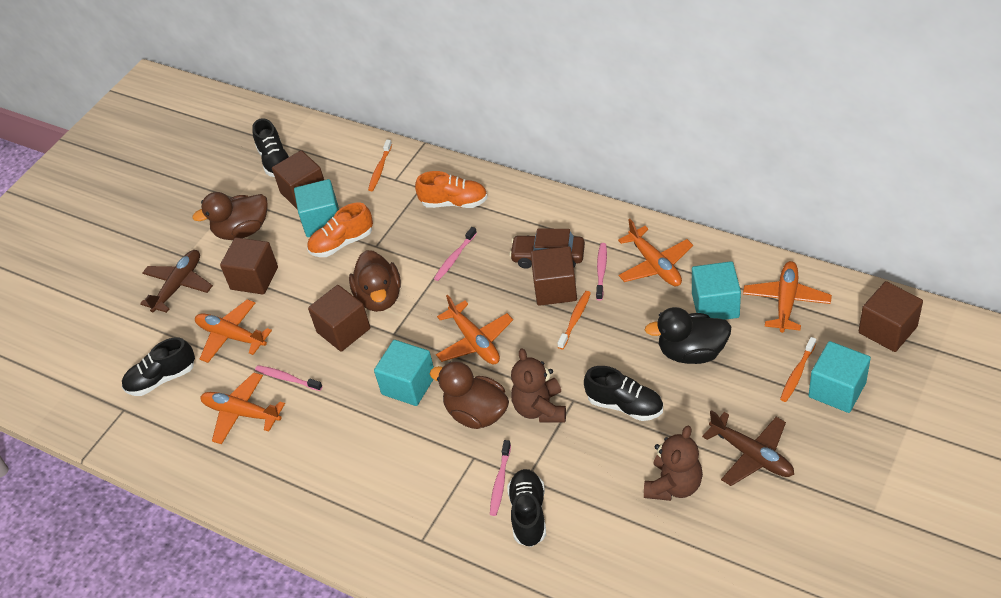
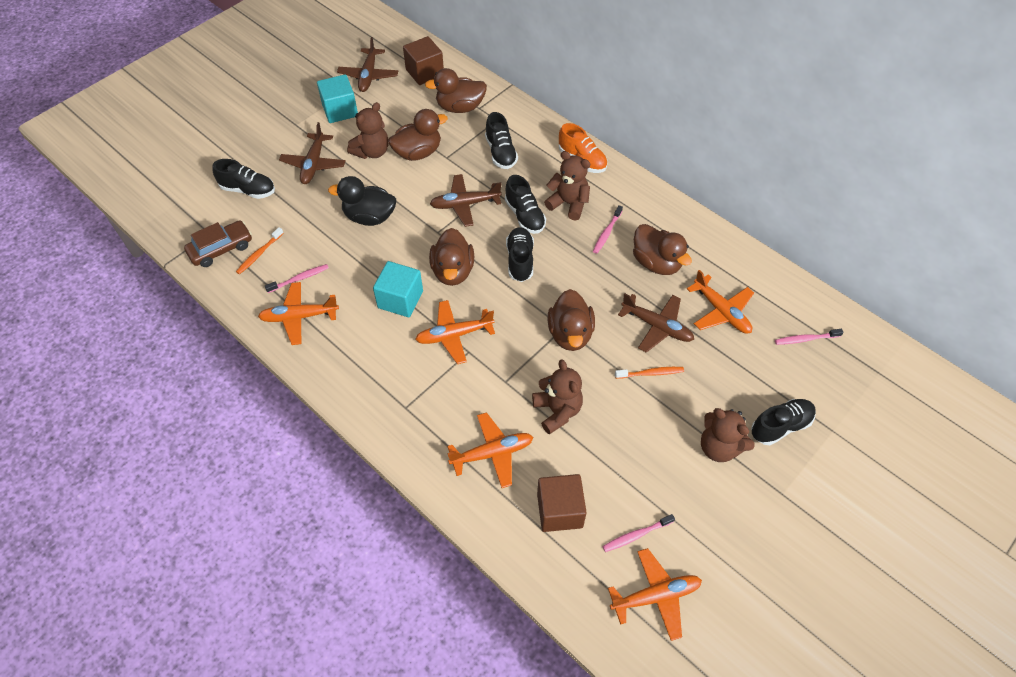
black shoe: [122,337,195,396] [252,118,290,177] [507,469,546,547] [584,366,663,421] = 4 -> [212,159,275,199] [485,112,518,169] [505,175,546,234] [506,227,534,282] [751,399,816,445] = 5
brown cube: [220,237,278,295] [272,150,324,210] [308,285,370,352] [531,246,577,306] [859,281,923,352] = 5 -> [403,36,444,85] [537,474,587,532] = 2
brown duck: [192,192,268,240] [349,250,401,312] [430,361,509,429] = 3 -> [388,109,448,161] [425,68,487,113] [429,228,474,286] [548,289,595,351] [633,224,692,275] = 5
brown plane: [140,250,213,313] [702,410,794,486] = 2 -> [279,122,346,184] [337,37,398,92] [430,174,502,227] [618,293,694,353] = 4
brown teddy bear: [511,349,566,423] [644,426,703,501] = 2 -> [347,102,389,159] [532,359,583,435] [544,151,590,221] [701,408,755,462] = 4
orange shoe: [307,202,373,257] [415,171,488,208] = 2 -> [559,123,607,173] = 1
orange toothbrush: [368,140,392,191] [558,291,591,349] [780,337,816,402] = 3 -> [236,227,284,274] [615,367,684,379] = 2
turquoise cube: [294,179,339,237] [374,340,434,406] [692,261,741,320] [808,341,871,413] = 4 -> [317,74,358,123] [373,261,423,317] = 2

